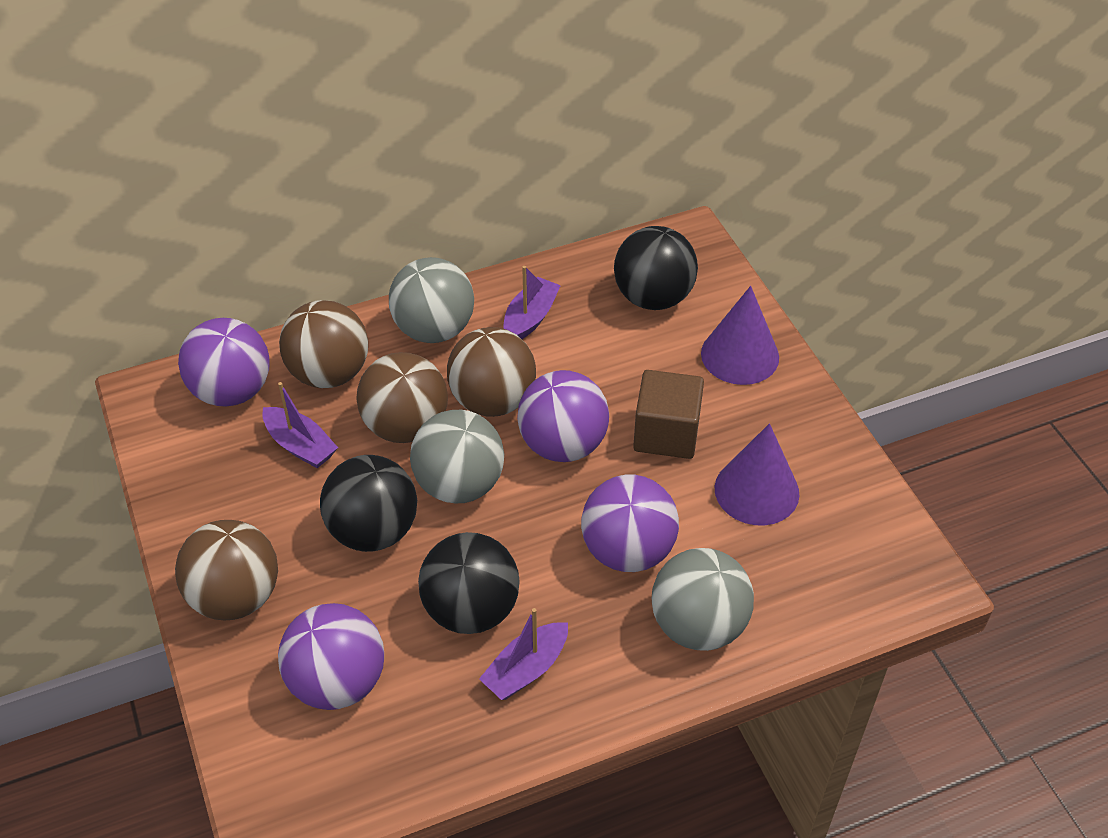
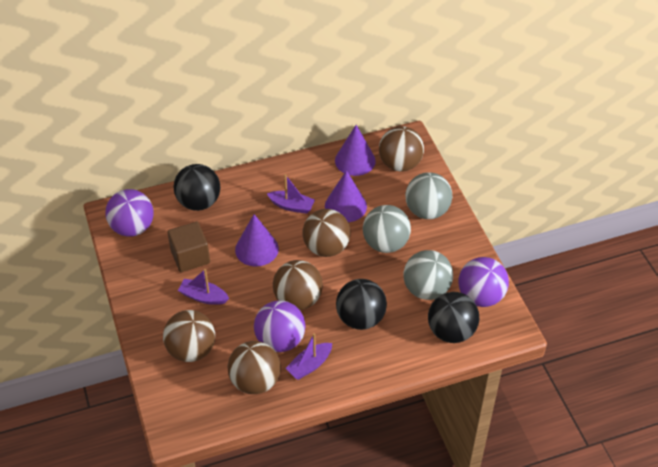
brown ball: [175,520,278,620] [279,300,368,388] [356,352,448,443] [447,327,536,417] = 4 -> [163,310,215,362] [227,341,281,394] [273,260,323,310] [302,209,351,257] [379,126,424,172] = 5
purple ball: [178,318,270,407] [278,603,384,710] [517,370,609,462] [581,475,679,572] = 4 -> [105,189,154,237] [254,300,305,352] [458,257,509,307] = 3
purple cone: [701,286,779,385] [715,423,800,526] = 2 -> [235,214,279,267] [325,170,367,222] [335,125,376,176] = 3

